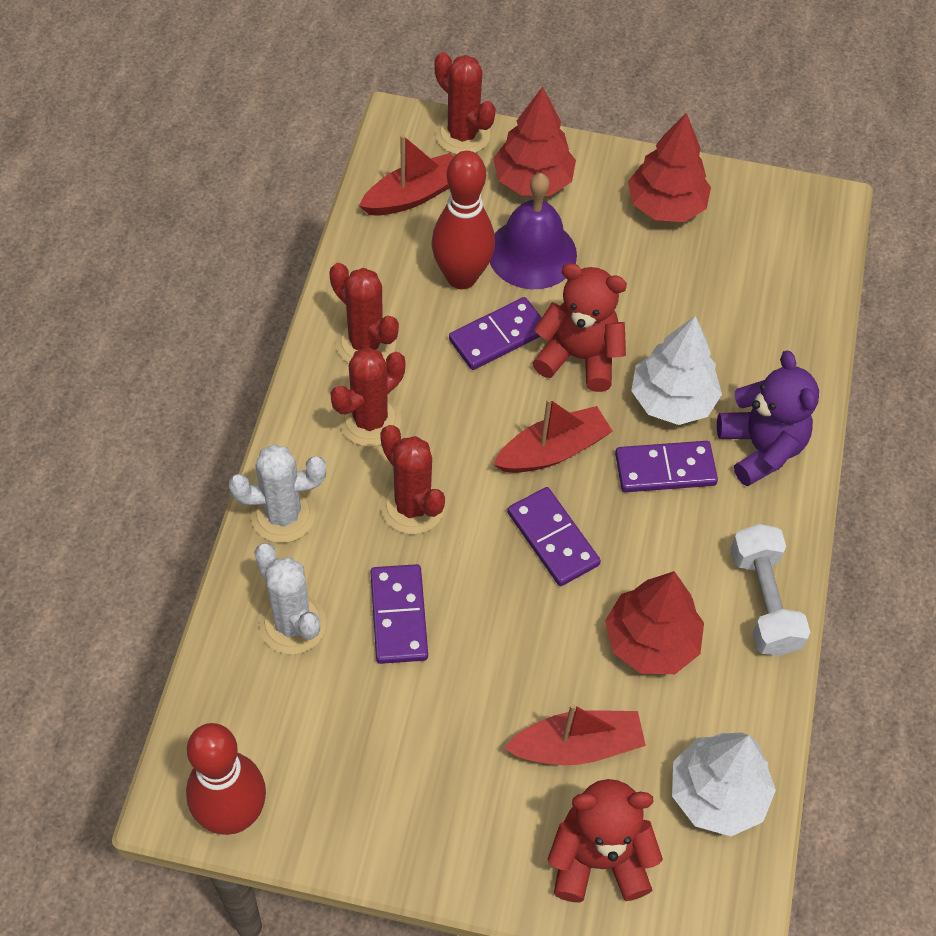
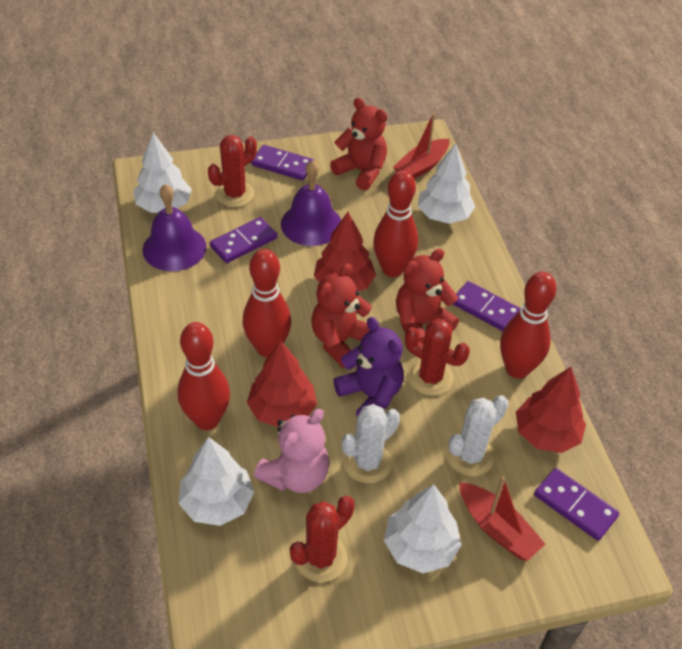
pink teddy bear: none = 0 -> [254,409,329,493] = 1
purple bell: [490,173,577,289] = 1 -> [143,184,206,271] [281,160,341,246] = 2
red boat: [359,135,453,216] [493,398,613,473] [504,703,646,765] = 3 -> [393,113,450,179] [459,477,545,561] = 2
red bowling pin: [186,723,266,835] [431,151,495,289] = 2 -> [177,322,230,430] [243,249,291,357] [373,170,418,277] [500,272,557,379] = 4
red cactus: [329,263,399,363] [330,347,405,447] [380,425,445,534] [434,52,496,154] = 4 -> [208,135,257,207] [290,496,355,582] [405,318,470,396] = 3
red teddy bear: [533,263,627,392] [548,779,663,902] = 2 -> [311,263,372,368] [330,98,387,191] [396,249,459,344] = 3
white dumbbell: [730,524,810,656] = 1 -> none = 0
white tree: [631,316,722,425] [672,732,776,836] = 2 -> [133,133,192,213] [178,437,254,526] [384,484,462,573] [418,143,475,224] = 4

